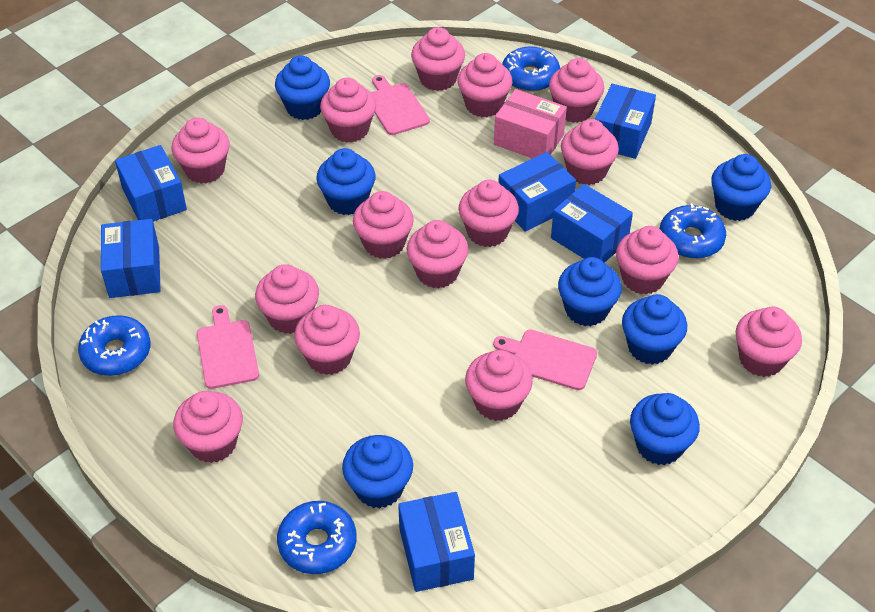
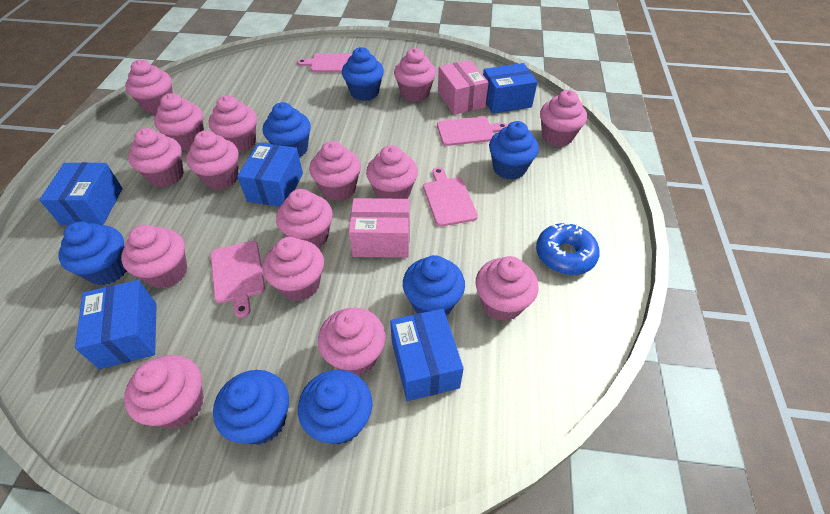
blue box: [101,219,161,298] [115,145,187,222] [398,492,475,592] [498,152,576,232] [551,184,633,263] [595,84,656,159] = 6 -> [39,162,123,225] [75,280,156,369] [237,143,303,207] [390,309,464,401] [483,63,538,114] = 5
blue donut: [78,315,151,376] [277,501,357,574] [502,47,560,92] [660,203,726,259] = 4 -> [536,223,600,275] = 1
pink box: [494,89,567,159] = 1 -> [349,198,410,258] [438,60,489,115] = 2
pink cutting board: [197,305,259,389] [371,75,430,135] [493,329,597,390] = 3 -> [211,241,265,318] [297,53,352,72] [423,167,478,226] [437,117,508,146] = 4

